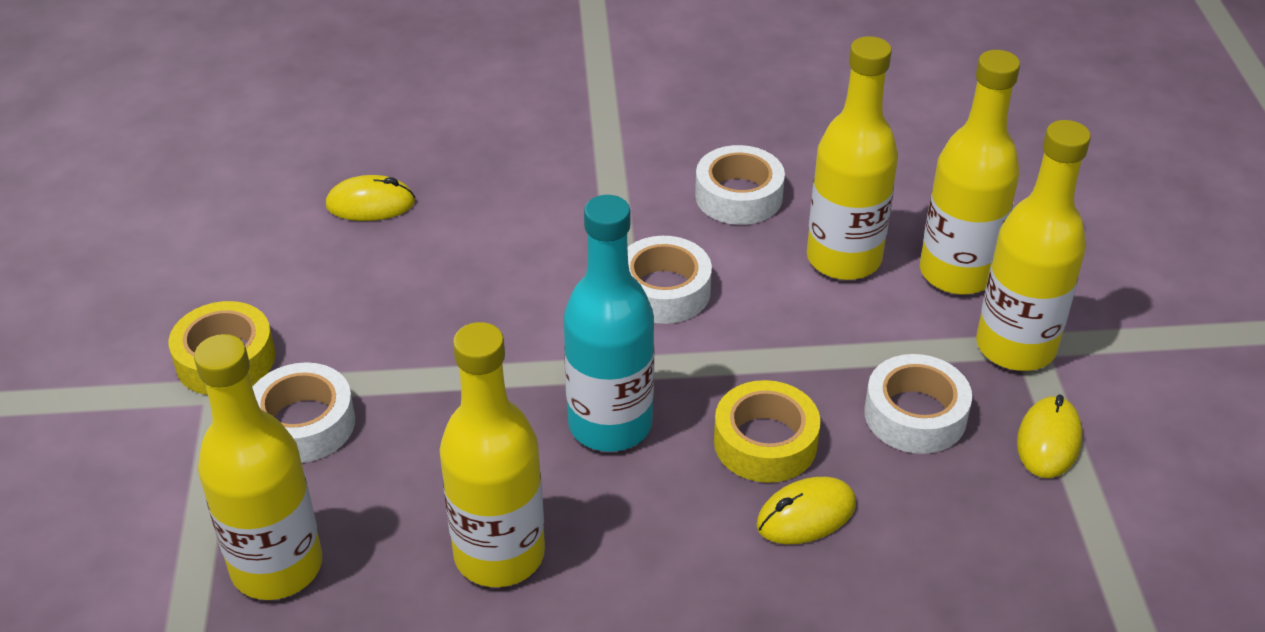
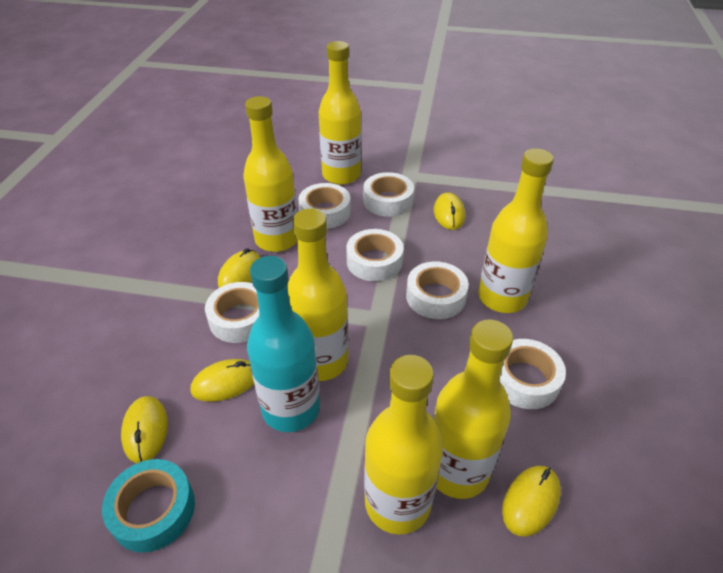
turquoise tape: none = 0 -> [102,459,195,553] = 1
white tape: [252,362,355,463] [627,236,712,324] [695,145,785,225] [864,354,972,454] = 4 -> [205,282,259,343] [298,183,351,229] [346,229,404,281] [363,172,414,217] [406,261,469,319] [500,339,566,409] = 6
yellow bottle: [194,334,322,600] [440,322,545,587] [807,36,898,280] [920,50,1020,295] [976,120,1091,371] = 5 -> [243,96,297,252] [287,209,349,381] [319,41,361,185] [364,355,443,535] [433,319,513,499] [478,148,554,313] = 6
yellow mouse: [326,175,415,221] [757,477,856,544] [1017,395,1083,478] = 3 -> [121,396,168,463] [191,359,254,402] [218,248,260,288] [434,193,465,230] [502,466,561,537] = 5
yellow tape: [169,301,275,395] [714,380,820,483] = 2 -> none = 0

